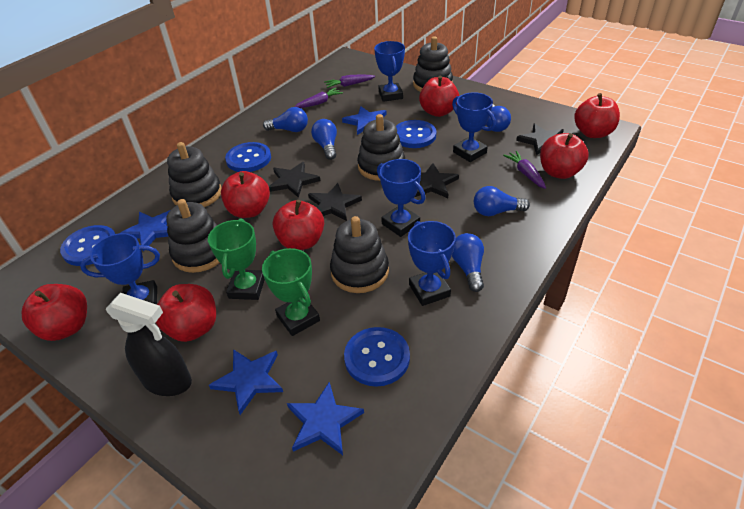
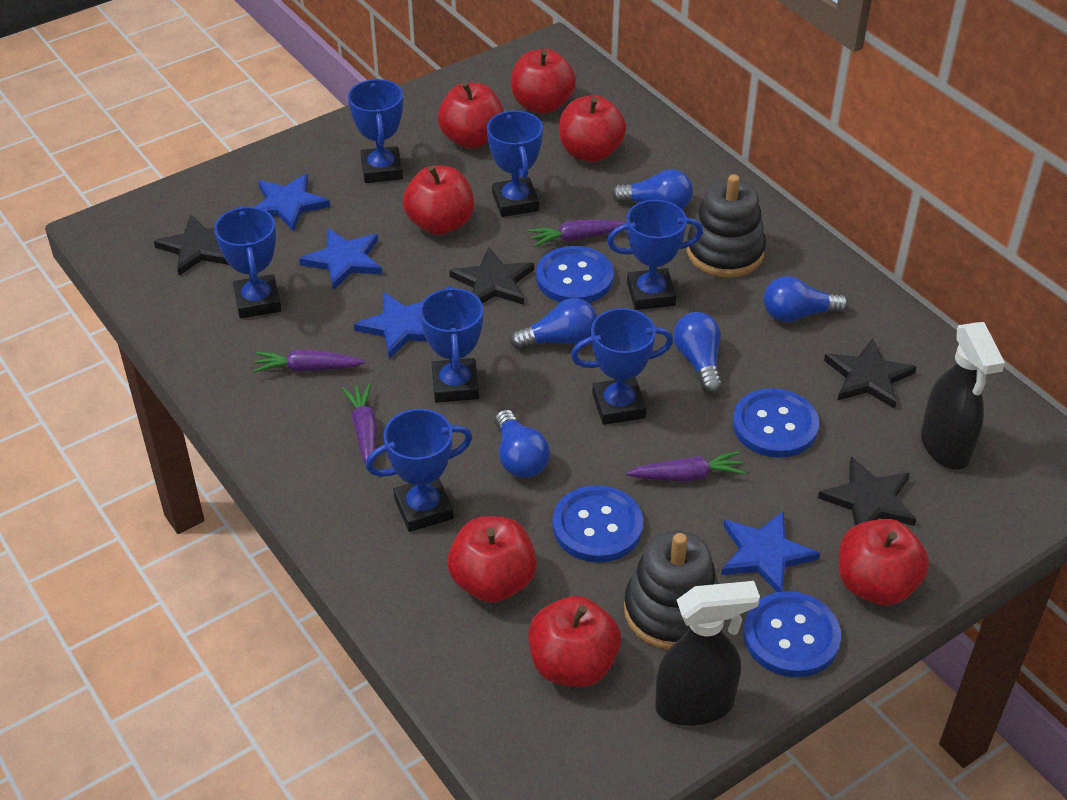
black spray bottle: [106,293,192,396] = 1 -> [655,581,760,726] [921,322,1005,470] = 2
black stacking toy: [166,199,220,273] [167,142,221,207] [330,216,389,293] [357,114,405,181] [413,36,453,92] = 5 -> [624,530,718,650] [687,174,766,278] = 2
blue trophy: [80,233,160,305] [374,41,405,102] [377,159,425,237] [408,221,456,306] [452,92,496,162] = 5 -> [214,206,281,319] [348,79,403,183] [365,409,472,532] [420,286,483,403] [487,110,543,217] [571,308,673,425] [607,200,703,310] = 7
green trophy: [208,219,265,300] [262,248,320,336] = 2 -> none = 0
purple carrot: [294,88,343,108] [324,74,375,88] [503,151,546,189] = 3 -> [253,350,365,373] [342,384,377,464] [528,220,627,247] [626,451,746,482] = 4

